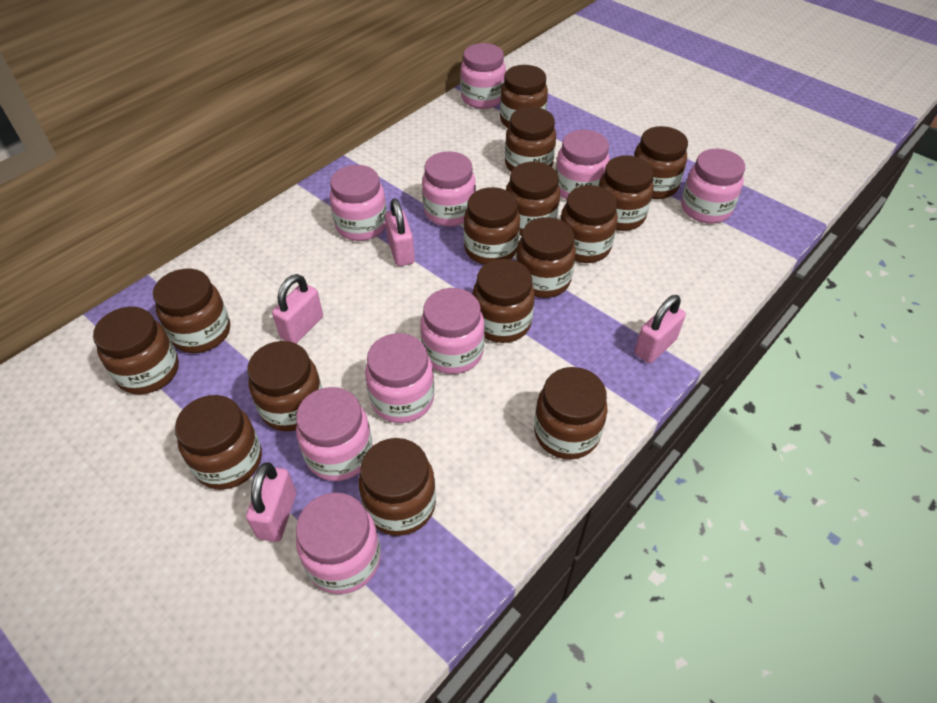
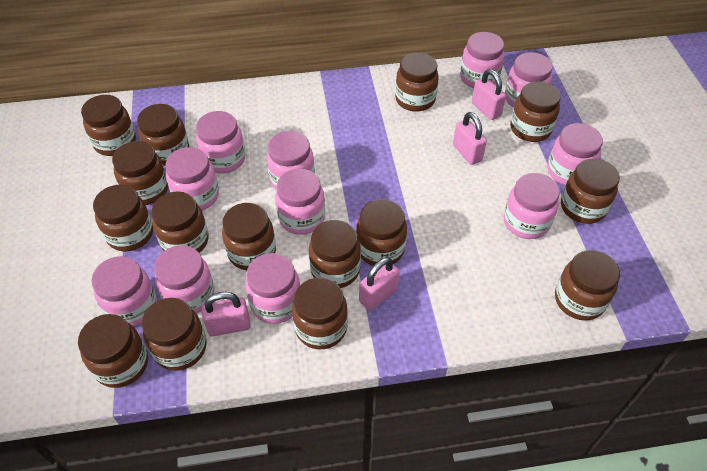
pink jar: [296,387,373,481] [296,492,381,594] [330,165,387,241] [365,333,435,423] [420,288,485,374] [422,151,476,226] [460,43,506,109] [556,130,610,200] [681,149,745,223] = 9 -> [91,256,157,326] [154,245,215,314] [165,147,219,210] [196,111,245,174] [245,253,300,324] [267,131,315,190] [275,169,325,235] [460,32,504,88] [503,173,560,239] [505,52,553,108] [547,123,603,185] = 11

